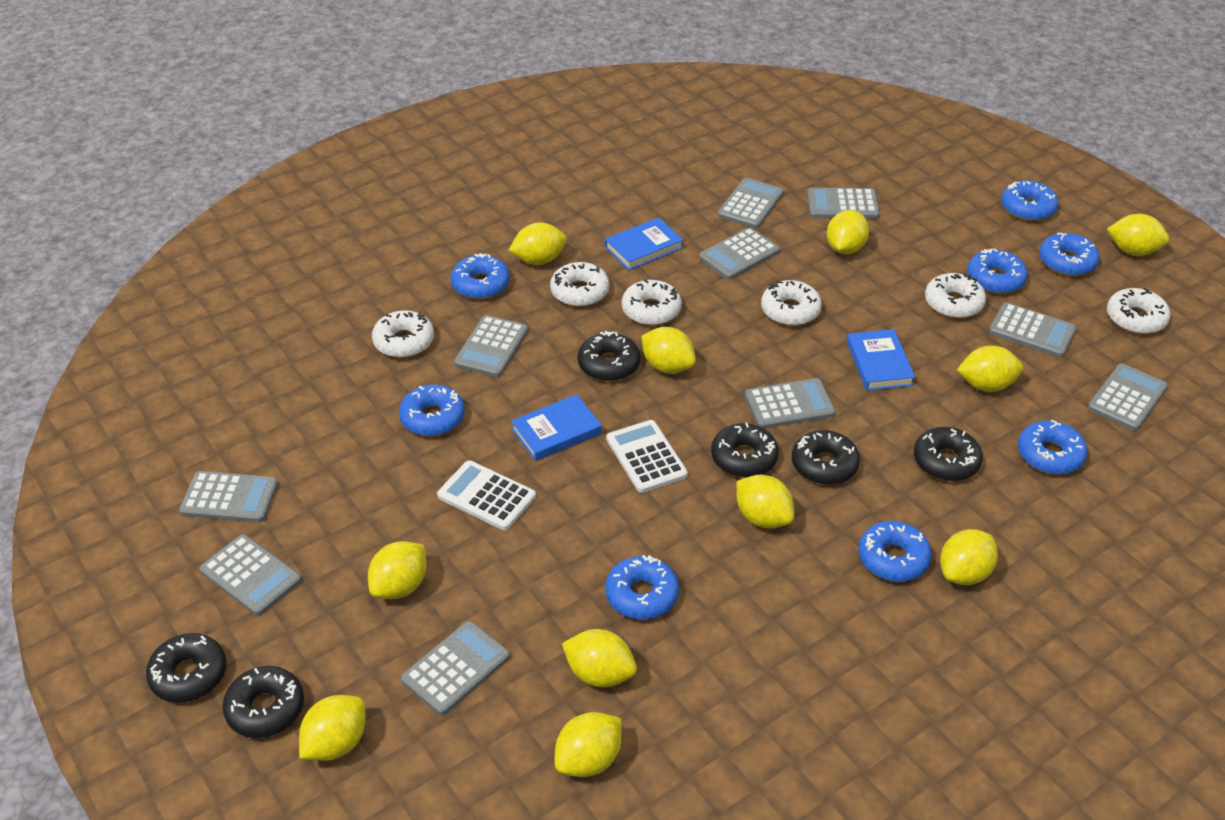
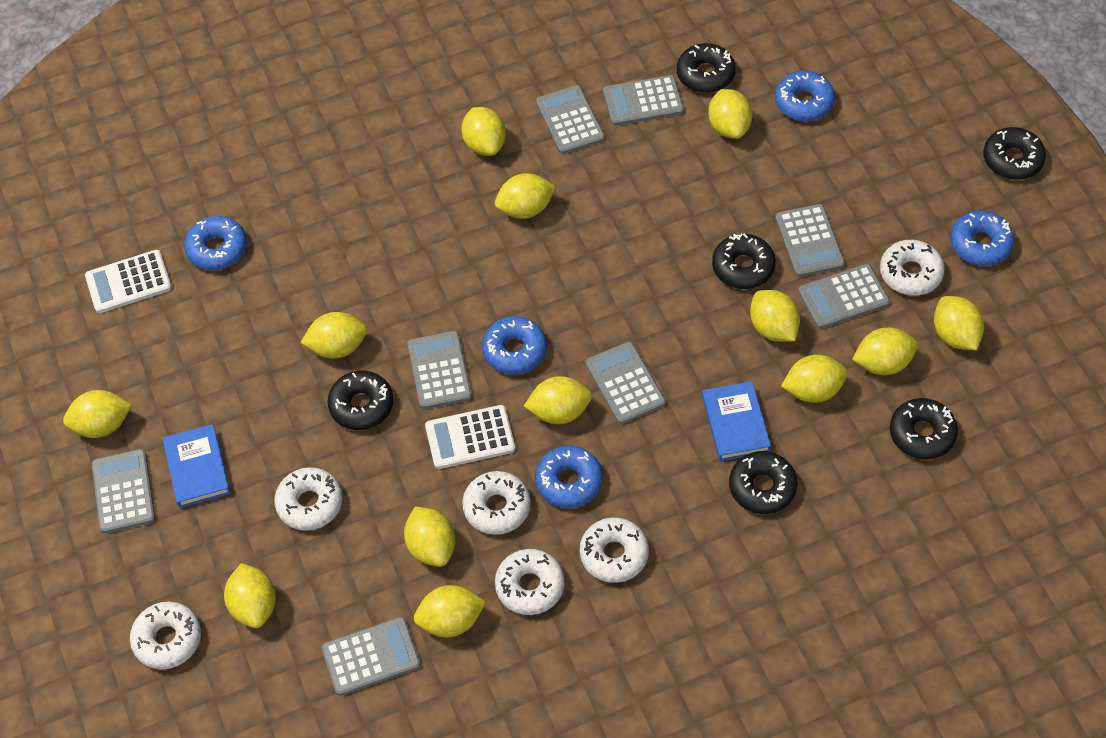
blue book: [511,394,602,461] [605,218,683,270] [847,329,915,391] = 3 -> [163,424,230,508] [702,381,771,461] = 2
blue donut: [399,385,465,436] [451,253,510,299] [605,555,679,619] [858,521,932,582] [967,248,1028,294] [1001,181,1058,221] [1018,420,1087,474] [1039,233,1100,276] = 8 -> [184,216,247,270] [482,316,547,374] [535,445,603,508] [775,71,835,121] [950,211,1015,266] = 5
grey calculator: [179,471,278,522] [200,534,302,616] [401,621,510,715] [454,315,528,377] [699,227,780,280] [718,178,784,228] [745,378,836,429] [807,188,880,219] [989,302,1077,357] [1088,363,1168,431] = 10 -> [92,449,155,534] [322,617,421,696] [407,331,472,409] [536,85,605,154] [585,341,666,424] [603,75,684,126] [775,204,845,277] [798,264,890,329] = 8
yellow lemon: [299,695,366,761] [368,541,427,599] [508,223,567,265] [554,712,621,777] [562,629,637,687] [641,327,696,374] [736,475,794,528] [827,210,869,254] [940,529,998,585] [957,346,1023,392] [1107,214,1169,256] = 11 -> [63,390,132,438] [224,563,276,628] [300,312,367,359] [404,507,455,567] [414,585,486,637] [461,107,506,156] [495,173,556,219] [524,376,592,424] [708,89,753,139] [750,290,800,342] [781,355,848,403] [852,328,918,375] [934,296,984,350] = 13

